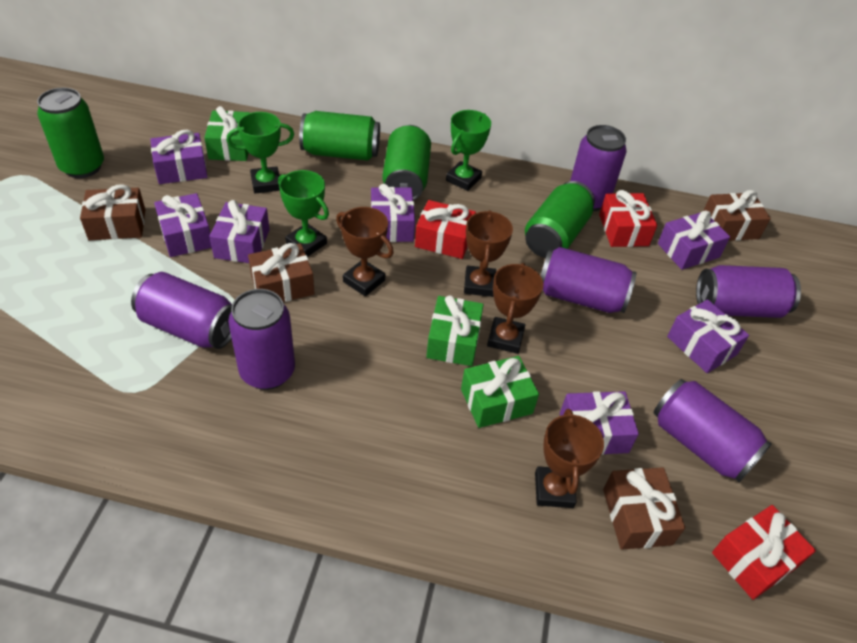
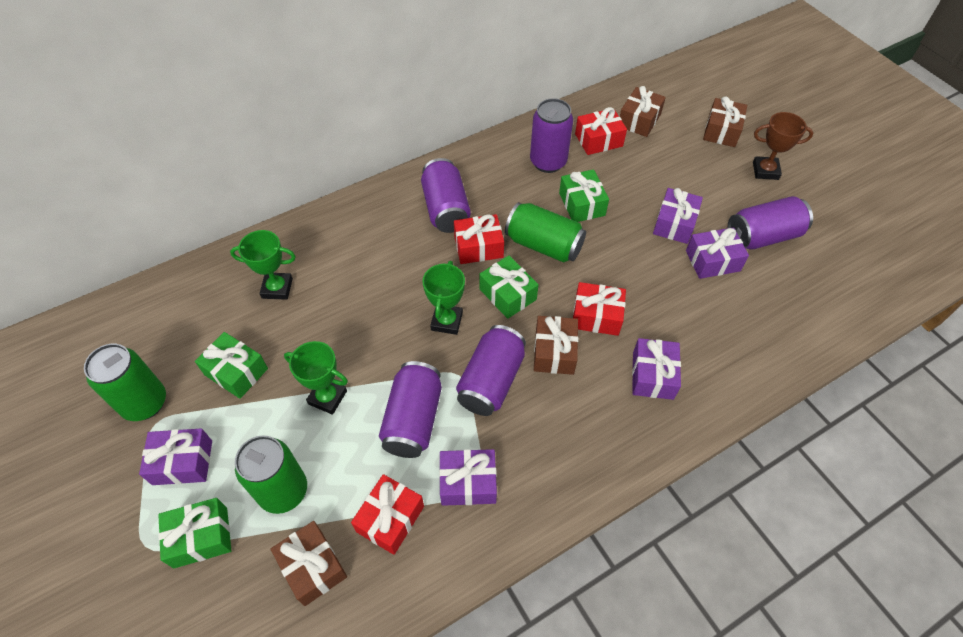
brown trophy: [336,207,394,296] [464,210,513,297] [487,263,543,354] [535,409,604,508] = 4 -> [753,112,813,180] = 1
green can: [37,87,104,178] [299,111,380,161] [382,125,431,200] [525,181,595,258] = 4 -> [84,344,166,421] [235,435,307,514] [505,202,586,262] = 3
green gift: [204,106,250,161] [426,295,484,366] [461,356,539,428] = 3 -> [158,498,231,568] [195,332,268,399] [479,255,539,319] [559,169,609,222] = 4
purple can: [131,272,232,349] [228,289,295,390] [541,247,637,313] [570,125,626,211] [654,379,772,482] [696,265,801,318] = 6 -> [379,361,442,458] [421,158,471,233] [456,325,526,416] [530,98,573,173] [728,196,813,250] = 5
purple gift: [150,130,208,184] [154,193,212,257] [209,200,270,263] [371,184,415,242] [560,391,639,455] [658,211,730,270] [667,299,749,373] = 7 -> [139,428,212,485] [439,449,497,506] [632,338,681,400] [653,188,703,244] [686,227,749,279] = 5
red gift: [415,200,476,259] [599,190,657,247] [712,505,816,600] = 3 -> [351,474,424,555] [454,214,504,264] [573,282,626,336] [575,107,627,155] = 4

